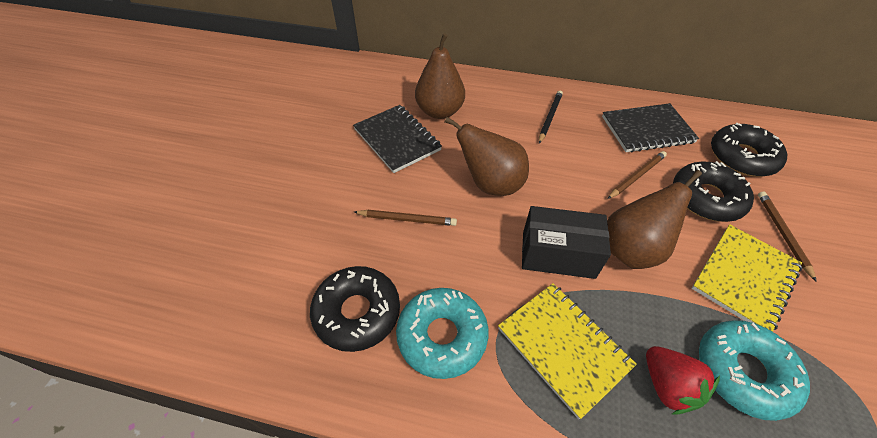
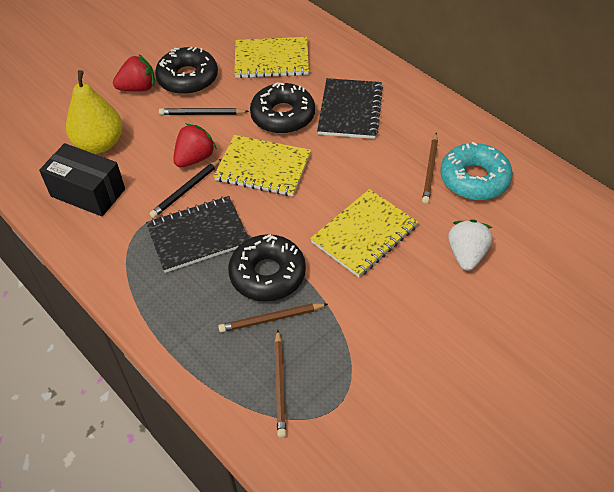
black pencil: [539,90,563,144] = 1 -> [149,159,222,218] [159,108,249,115] = 2
brown pear: [415,33,465,119] [444,117,529,196] [607,170,702,269] = 3 -> none = 0
red strawberry: [646,346,720,415] = 1 -> [113,55,155,91] [173,124,217,167] = 2
turquoise donut: [396,288,489,379] [699,321,810,421] = 2 -> [440,142,513,200] = 1
white strawberry: none = 0 -> [448,219,493,271] = 1
yellow notebook: [498,283,637,419] [692,224,803,332] = 2 -> [214,135,311,196] [234,37,309,78] [310,189,418,277] = 3
yellow pear: none = 0 -> [66,70,122,153] = 1

